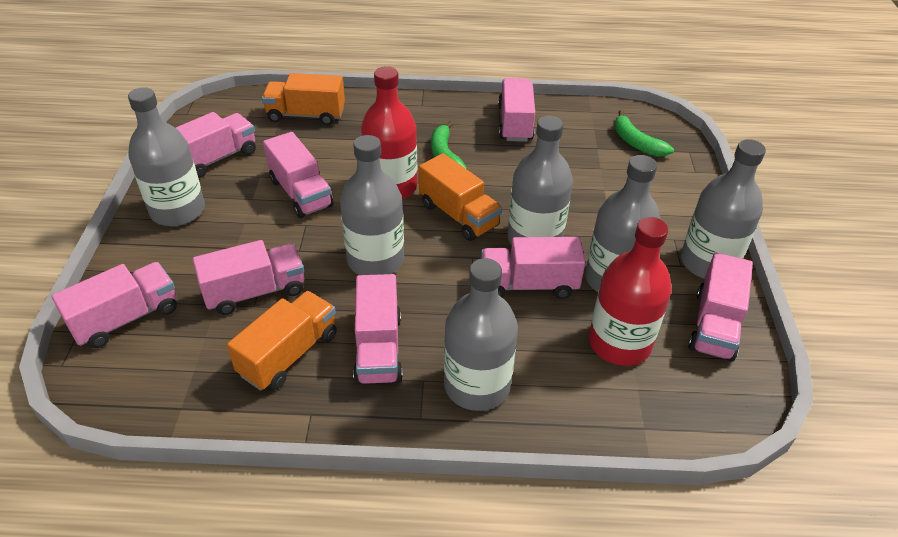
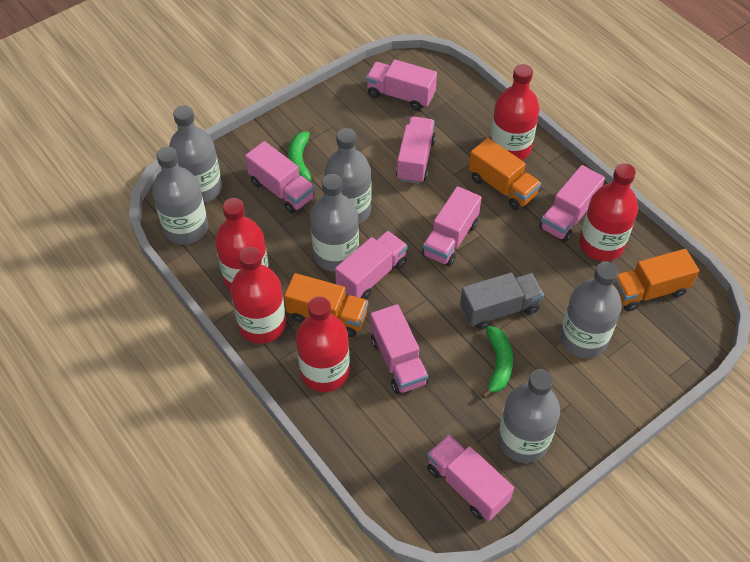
grey truck: none = 0 -> [460,273,544,330] = 1
red bottle: [361,66,417,199] [589,217,672,366] = 2 -> [215,198,269,291] [231,247,286,344] [296,296,350,392] [490,64,539,160] [579,163,638,261] = 5

